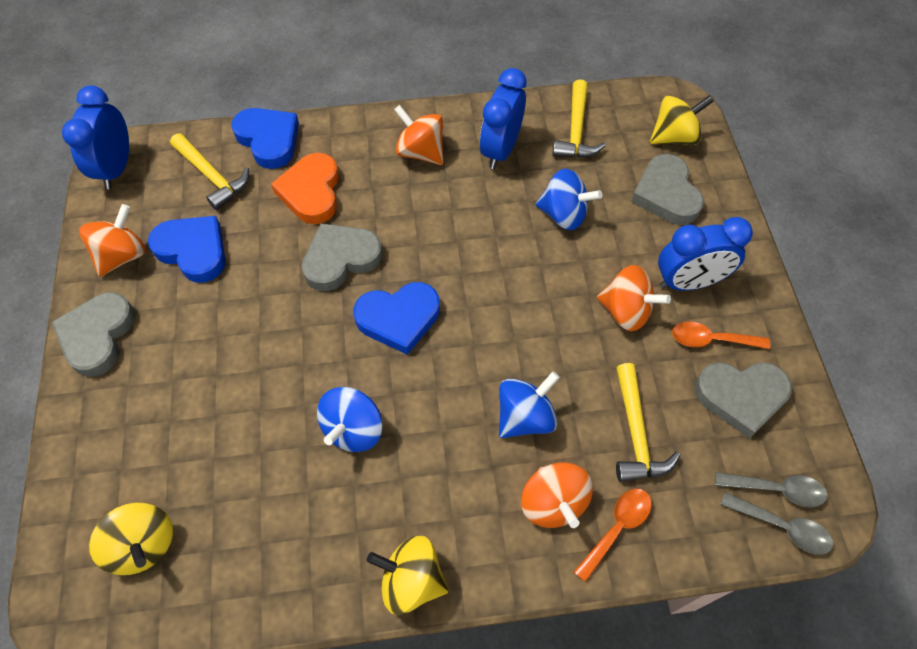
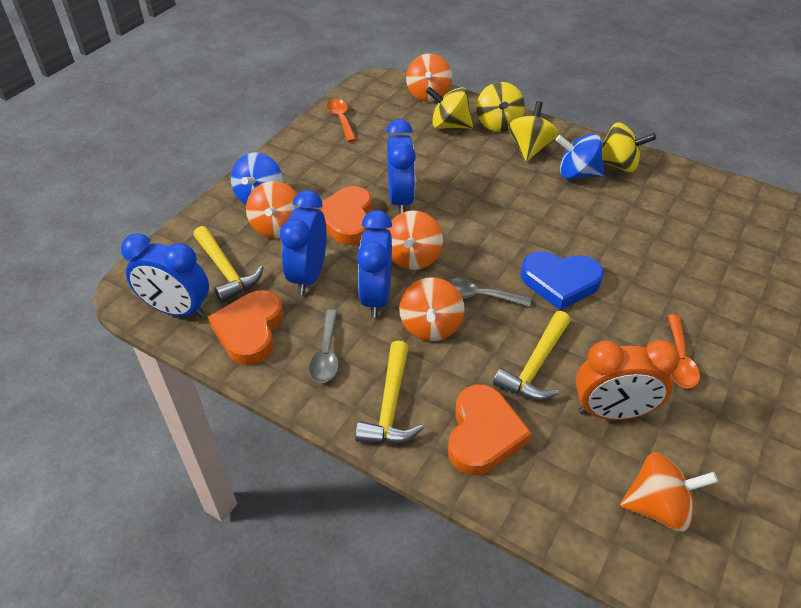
blue clock: [62,86,129,189] [480,68,527,169] [658,217,753,291] = 3 -> [121,233,209,318] [280,190,327,295] [357,210,392,318] [386,119,416,214] = 4
blue heart: [148,216,226,283] [231,108,299,169] [353,282,440,355] = 3 -> [521,251,604,310] = 1
blue spinning top: [317,387,383,452] [499,371,560,438] [536,169,602,230] = 3 -> [231,153,283,204] [555,133,604,179] = 2
grey heart: [52,292,136,377] [302,223,382,291] [631,154,704,225] [695,362,792,439] = 4 -> none = 0
orange clock: none = 0 -> [576,340,680,420] = 1
orange heart: [271,153,339,224] = 1 -> [208,290,283,365] [314,186,372,245] [448,385,532,475] = 3
orange spinning top: [79,204,146,277] [394,105,444,165] [521,462,593,528] [597,265,671,331] = 4 -> [246,181,299,239] [387,211,443,270] [399,277,465,341] [406,54,452,102] [620,452,718,532] = 5
yellow spinning top: [89,503,173,575] [367,535,449,615] [650,95,714,145] = 3 -> [426,87,473,129] [476,82,525,132] [508,101,558,162] [602,122,656,172] = 4

